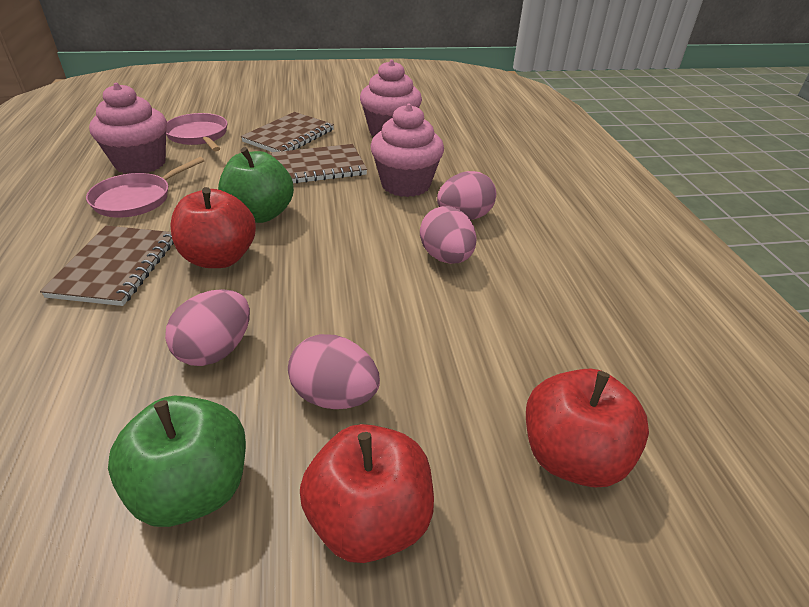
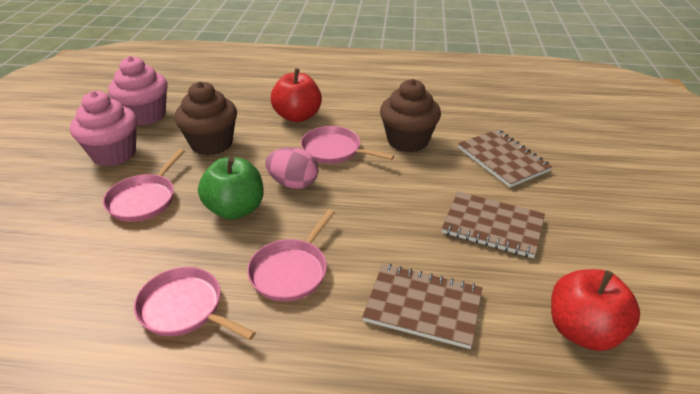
brown cupcake: none = 0 -> [175,81,237,155] [380,79,441,153] = 2
green apple: [108,396,246,527] [218,147,294,223] = 2 -> [198,157,263,220] = 1
pink cupcake: [89,83,167,174] [360,60,422,136] [371,104,444,197] = 3 -> [70,91,137,166] [108,56,168,126] = 2
pink egg: [165,289,250,366] [288,334,380,409] [420,206,477,264] [437,171,496,220] = 4 -> [265,147,319,189] = 1
pink pan: [86,157,204,218] [166,113,228,151] = 2 -> [103,149,185,222] [134,267,256,340] [247,209,335,302] [301,126,394,164] = 4
red apple: [170,187,256,268] [300,424,434,563] [526,369,649,487] = 3 -> [271,68,322,122] [551,269,640,351] = 2

